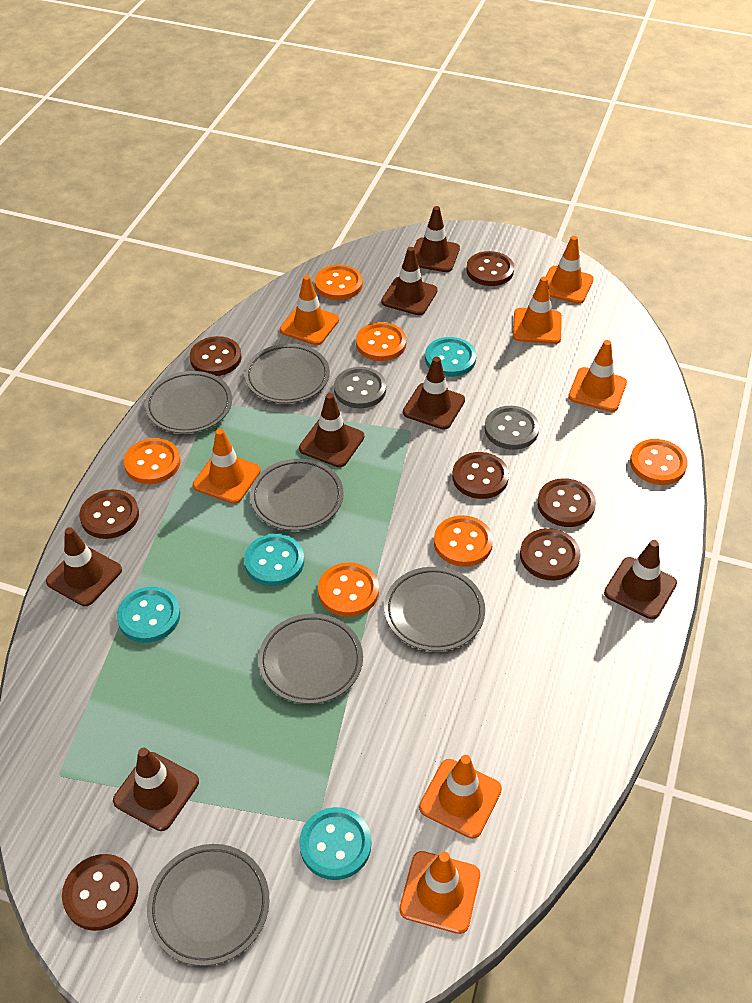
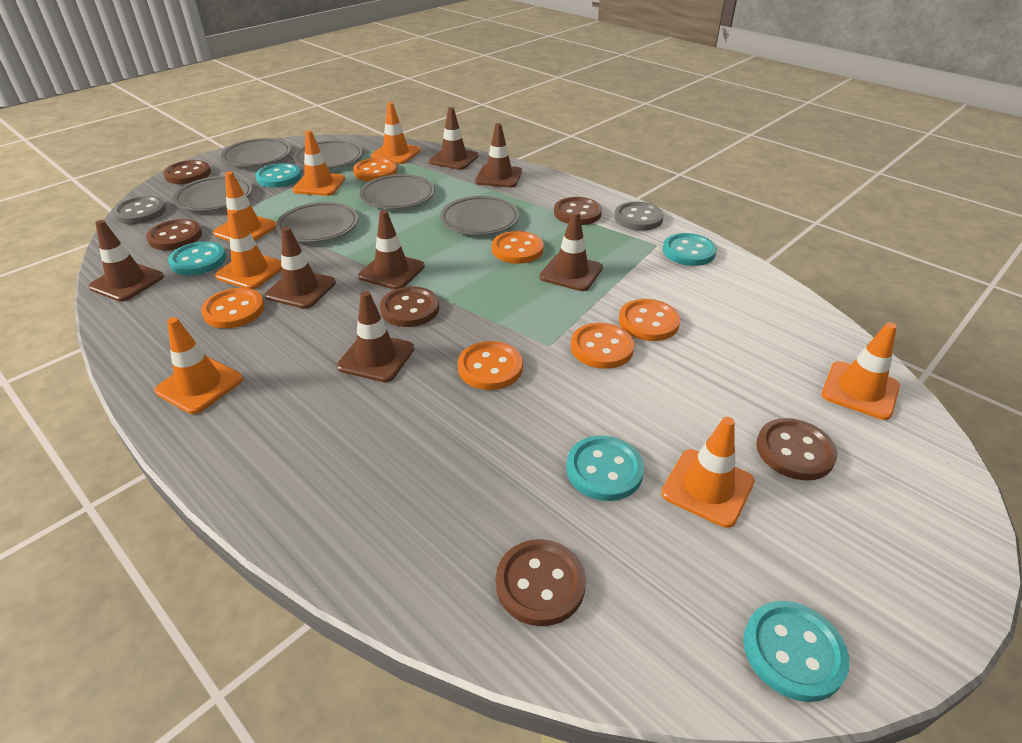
brown button: [62,854,138,931] [79,489,139,539] [190,336,242,376] [452,452,509,499] [466,251,514,286] [520,528,581,580] [537,478,596,527] = 7 -> [146,219,202,250] [163,160,211,184] [380,287,439,327] [496,539,586,626] [554,197,602,225] [756,418,837,480] = 6
turquoise button: [117,587,180,643] [244,534,304,586] [299,807,371,880] [425,337,476,377] = 4 -> [168,241,226,275] [255,163,302,188] [566,435,644,501] [663,233,717,266] [743,601,849,702] = 5

